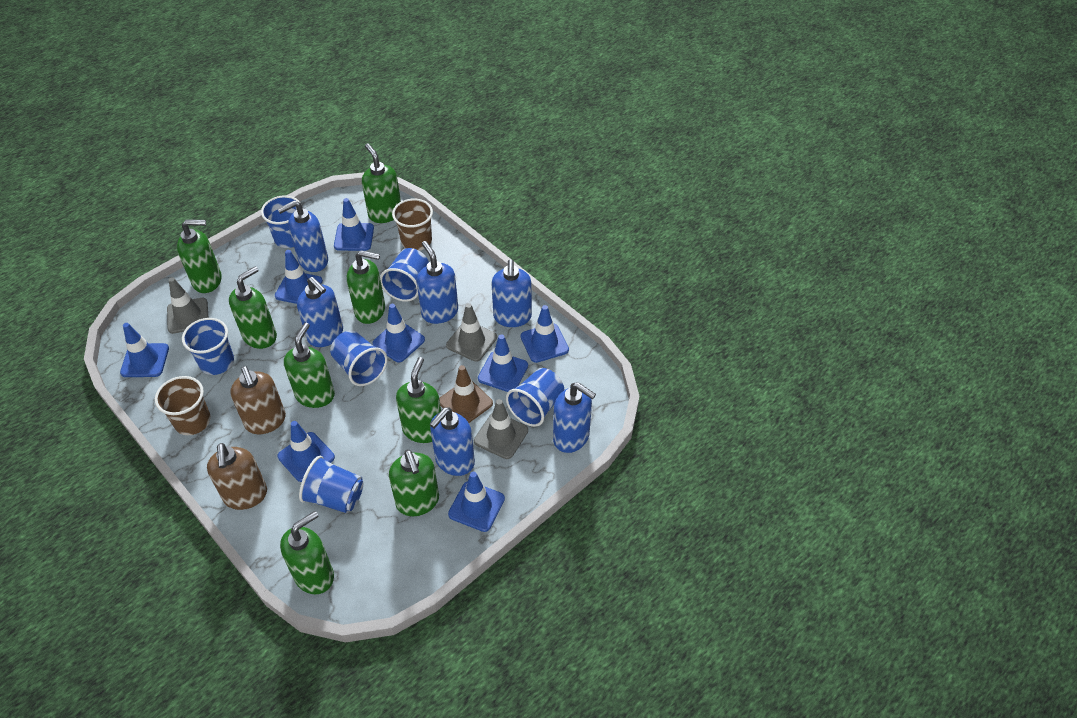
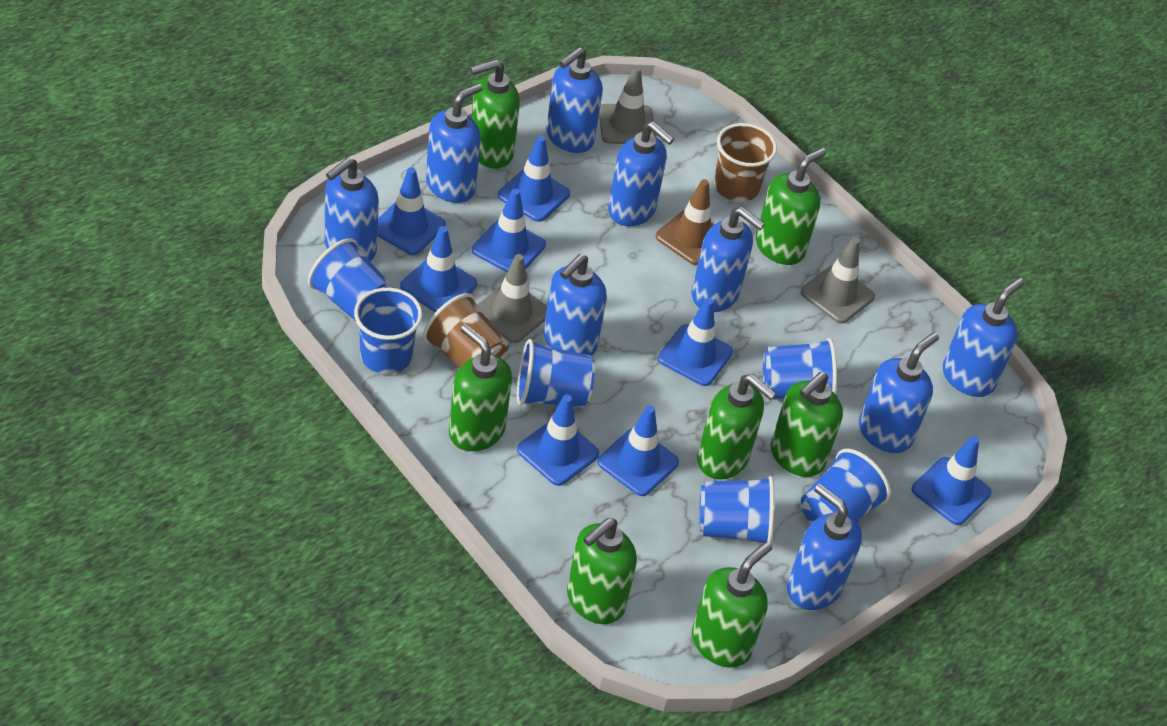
blue soap dispenser: [278,201,328,272] [297,277,343,347] [417,241,458,324] [429,407,475,476] [491,259,532,327] [553,382,596,453] = 6 -> [325,157,379,261] [426,83,483,203] [544,254,607,356] [546,47,603,153] [608,121,674,226] [691,207,765,312] [787,484,862,610] [859,332,939,453] [943,278,1024,397] = 9
brown soap dispenser: [207,443,267,510] [230,366,286,434] = 2 -> none = 0
green soap dispenser: [177,219,222,293] [229,266,277,349] [280,511,334,594] [284,322,335,408] [347,250,385,324] [362,143,401,223] [389,449,439,516] [396,357,441,443] = 8 -> [449,324,512,451] [470,59,520,169] [567,518,637,624] [692,542,772,668] [697,374,777,480] [756,148,826,265] [771,372,843,477] = 7

